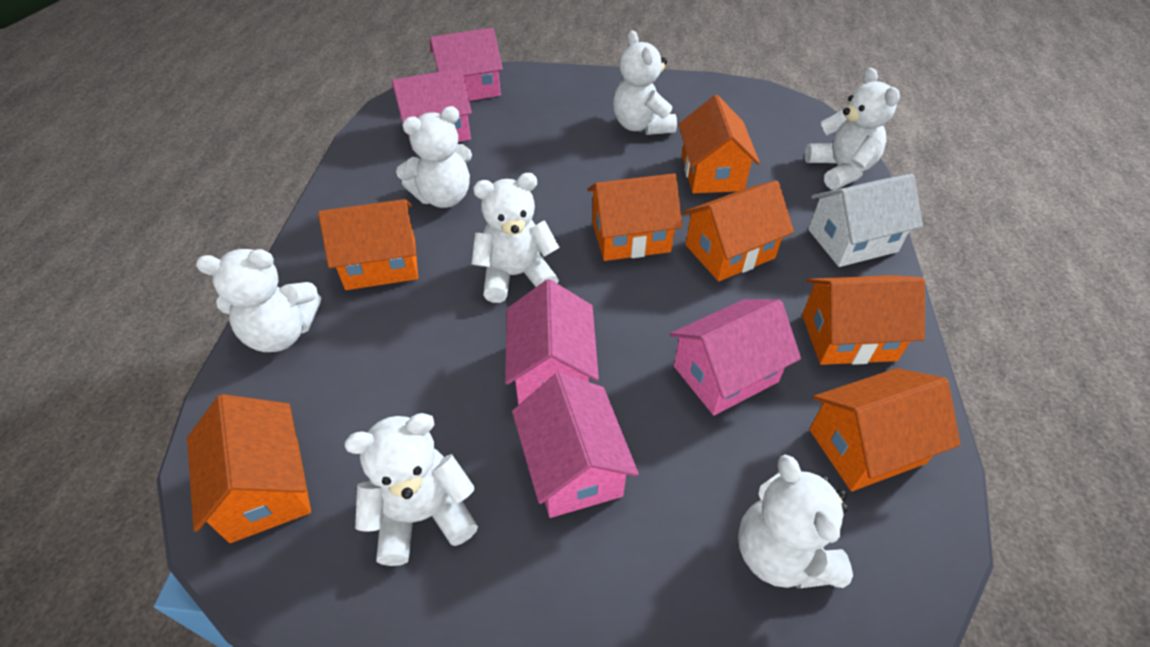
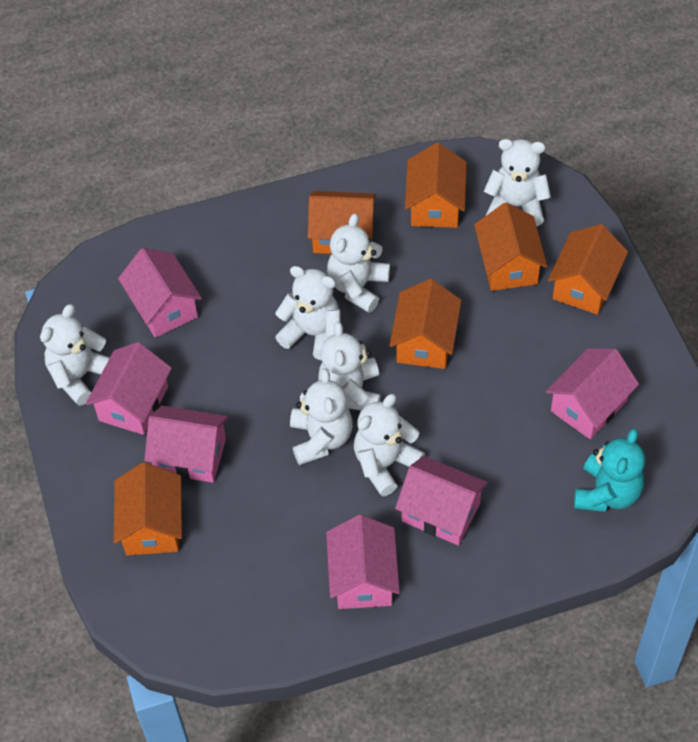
orange house: [187,394,311,543] [318,199,418,290] [587,173,682,261] [679,95,760,193] [683,181,794,281] [802,275,925,365] [809,368,960,491] = 7 -> [114,462,182,555] [308,191,376,254] [389,279,461,369] [405,143,467,228] [474,202,547,291] [548,224,628,315] = 6
pink house: [392,68,472,150] [430,28,503,101] [505,279,599,405] [512,372,639,518] [670,299,801,415] = 5 -> [86,342,172,435] [118,248,202,338] [144,406,228,483] [326,515,400,609] [395,456,488,545] [546,348,639,440] = 6
turquoise teddy bear: none = 0 -> [574,428,645,512] = 1
white house: [808,174,923,267] = 1 -> none = 0

